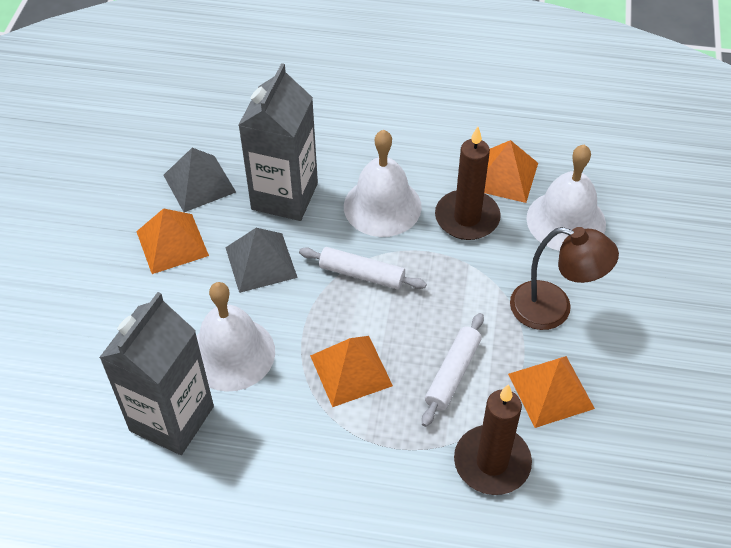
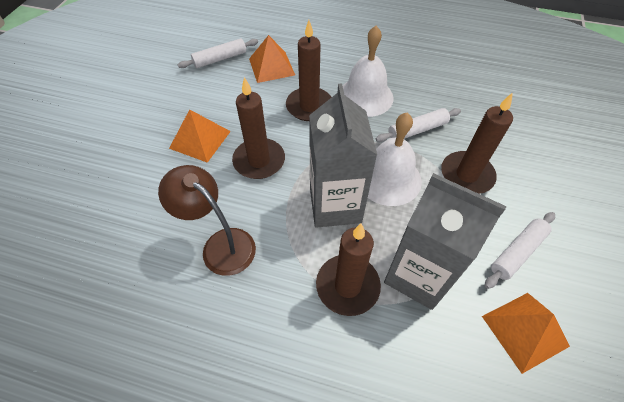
brown candle: [435,126,501,240] [454,384,532,495] = 2 -> [232,77,285,179] [286,20,331,121] [316,224,381,316] [441,92,513,194] = 4
grey pyramid: [163,148,236,212] [225,228,298,293] = 2 -> none = 0
orange pyramid: [136,208,209,274] [310,336,393,407] [484,140,538,203] [508,356,595,428] = 4 -> [169,109,231,163] [249,35,295,83] [482,293,570,374] = 3
white bell: [196,282,275,391] [344,130,422,237] [526,145,606,251] = 3 -> [343,26,394,117] [368,113,422,206] = 2
white rolling pin: [299,247,427,290] [422,313,484,427] = 2 -> [178,38,258,68] [376,108,461,142] [485,212,555,289] = 3

